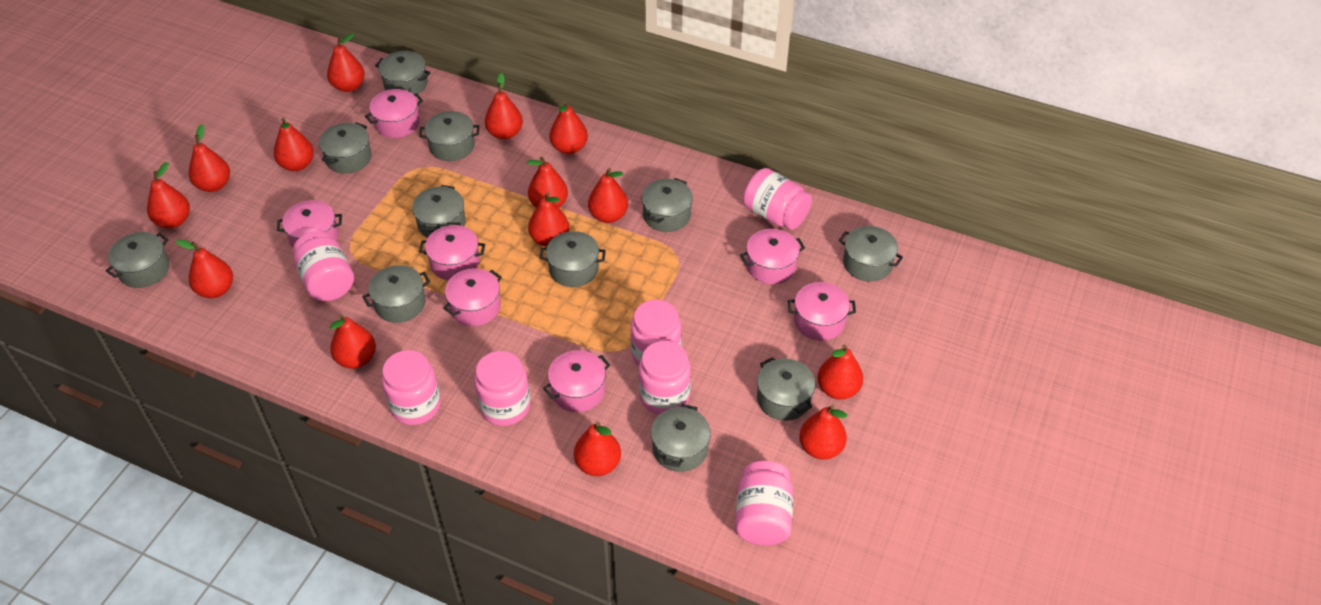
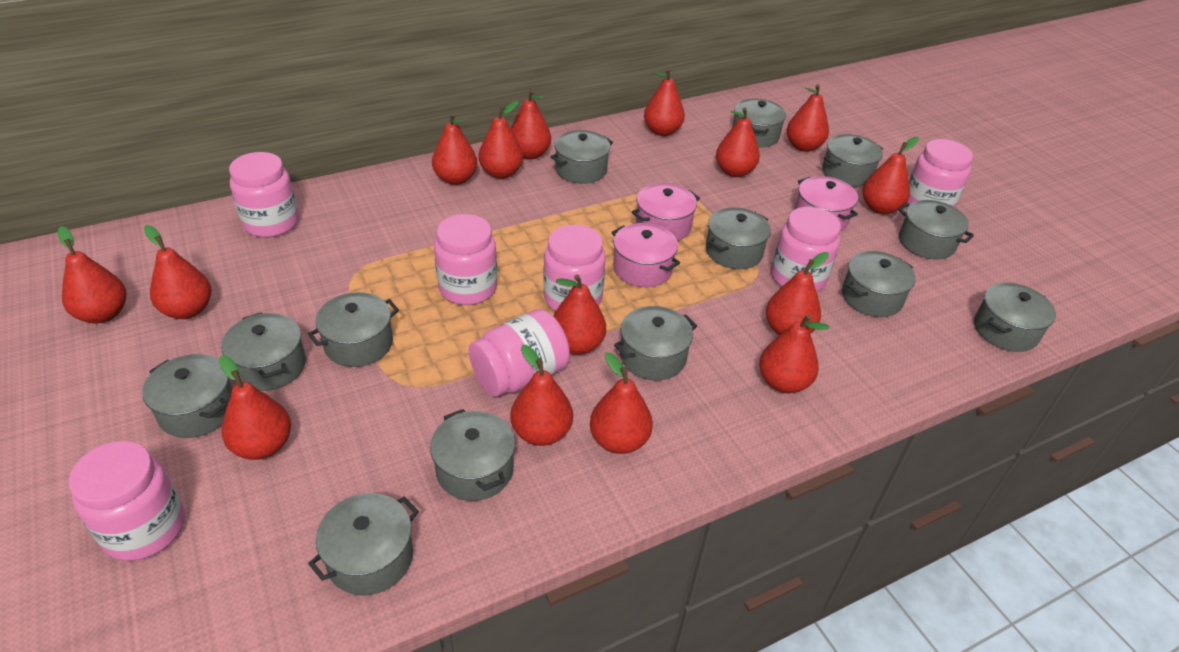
grey pot: [105,232,170,288] [319,122,372,174] [362,265,430,323] [375,51,431,94] [412,185,466,238] [419,111,480,161] [540,231,606,287] [641,178,693,232] [651,404,711,472] [757,357,815,421] [839,226,903,282] = 11 -> [142,354,233,438] [221,312,306,391] [308,292,399,367] [308,493,419,595] [430,409,515,501] [551,130,613,184] [614,306,697,380] [706,207,771,269] [732,98,786,148] [822,134,883,187] [842,251,915,317] [898,200,974,260] [974,283,1056,352] = 13
pink pot: [277,200,342,248] [365,89,423,138] [419,225,485,280] [443,269,502,326] [543,350,610,412] [740,229,805,284] [788,282,856,341] = 7 -> [612,223,680,287] [632,183,700,241] [794,176,858,231] = 3
red pear: [147,162,190,228] [176,239,233,298] [189,124,230,192] [274,118,314,171] [327,33,365,92] [330,314,376,369] [485,73,523,140] [527,157,568,208] [528,192,569,247] [549,101,588,154] [574,421,621,476] [588,168,628,223] [799,405,847,460] [818,345,863,400] = 14 -> [58,226,126,323] [144,225,211,319] [219,355,291,460] [432,113,478,185] [479,101,523,179] [510,90,551,160] [510,345,573,446] [554,275,606,355] [590,352,653,454] [644,69,685,136] [716,108,760,177] [759,314,829,393] [766,252,829,335] [787,84,829,152] [862,137,919,214] = 15

